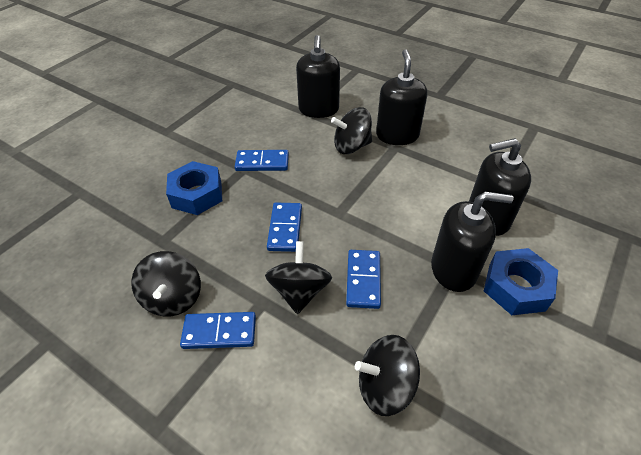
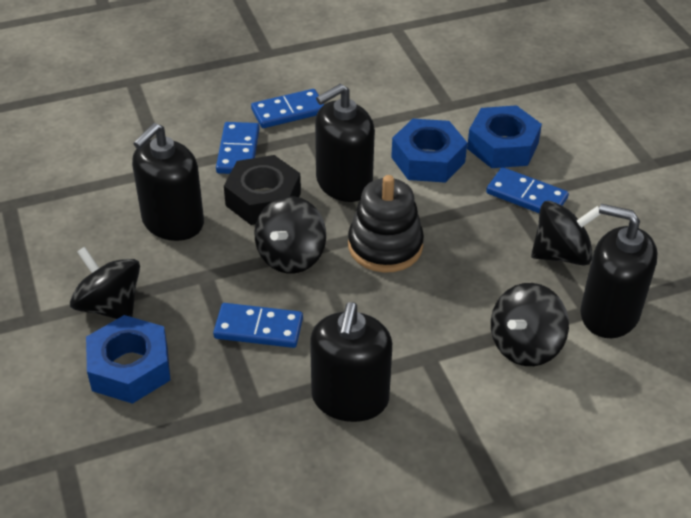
black nut: none = 0 -> [224,155,301,225] = 1
black stacking toy: none = 0 -> [348,175,424,273] = 1
blue nut: [166,161,222,215] [484,248,558,315] = 2 -> [86,315,170,404] [391,119,467,183] [467,105,542,168] = 3

